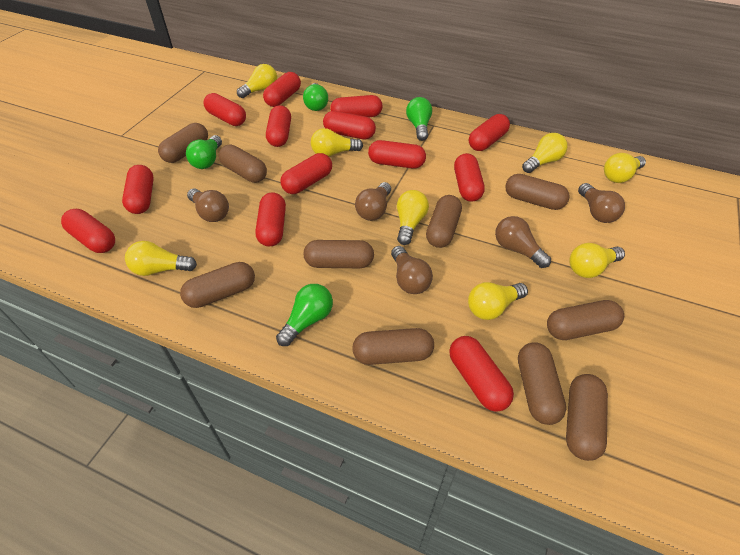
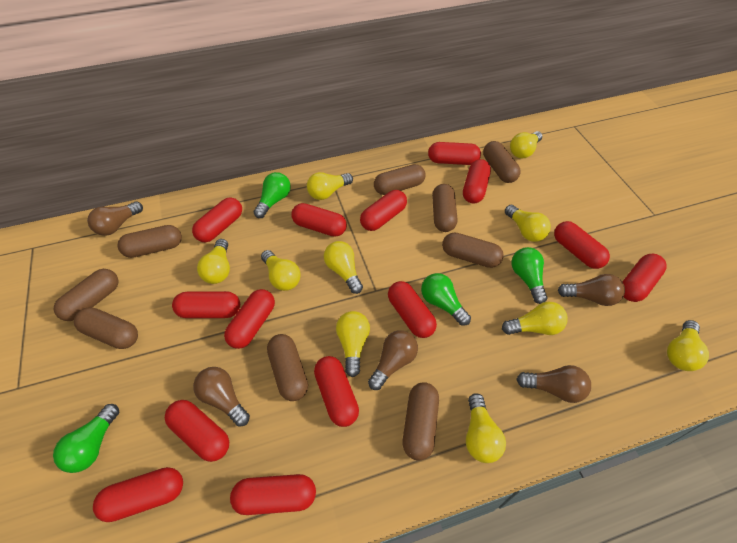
brown capsule: [158,123,208,163] [180,262,255,308] [218,145,267,183] [304,240,374,268] [352,328,434,365] [426,195,462,248] [505,174,570,210] [518,342,566,425] [547,300,624,340] [566,374,608,461] = 10 -> [53,269,119,321] [74,307,138,349] [117,225,182,258] [267,334,308,401] [374,164,425,195] [403,382,439,461] [432,184,457,232] [442,232,504,268] [483,141,521,183] = 9
red capsule: [61,209,115,253] [122,165,154,214] [204,93,246,126] [255,192,286,247] [263,72,301,107] [266,105,291,147] [280,153,332,194] [323,111,376,139] [330,95,382,117] [368,140,426,169] [449,336,514,412] [454,153,485,202] [469,114,510,151] = 13 -> [93,467,183,522] [165,400,229,462] [172,291,240,318] [192,197,242,242] [224,289,275,349] [230,474,316,515] [291,203,347,237] [314,356,359,427] [360,190,407,231] [388,281,437,338] [428,142,481,165] [463,159,491,203] [554,221,610,269] [622,254,667,302] = 14
yellow light bulb: [125,241,197,276] [237,64,277,98] [311,128,363,157] [397,190,429,245] [468,282,528,320] [522,133,568,173] [569,243,625,278] [604,153,646,183] = 8 -> [197,239,230,284] [261,250,301,291] [307,172,353,200] [324,241,363,294] [336,311,370,377] [466,393,506,463] [502,302,568,335] [505,205,551,242] [510,131,542,158] [667,320,709,371] = 10

